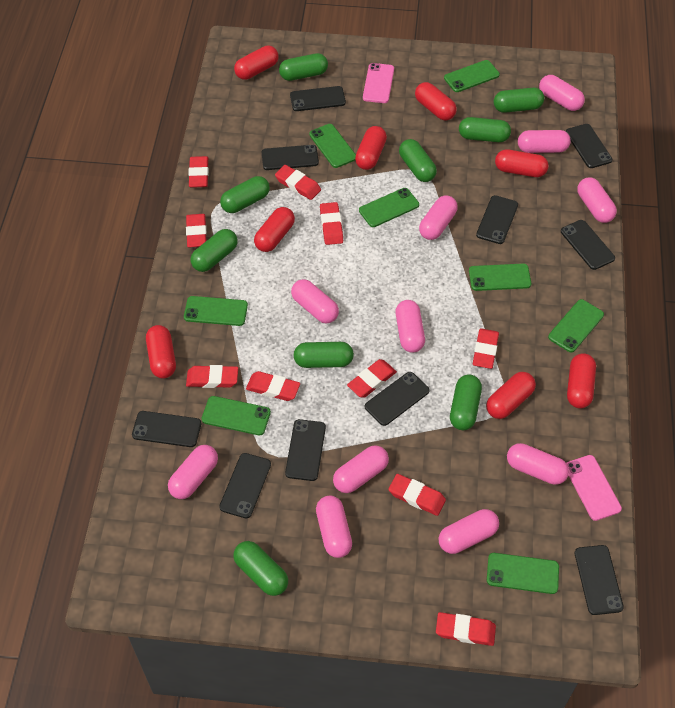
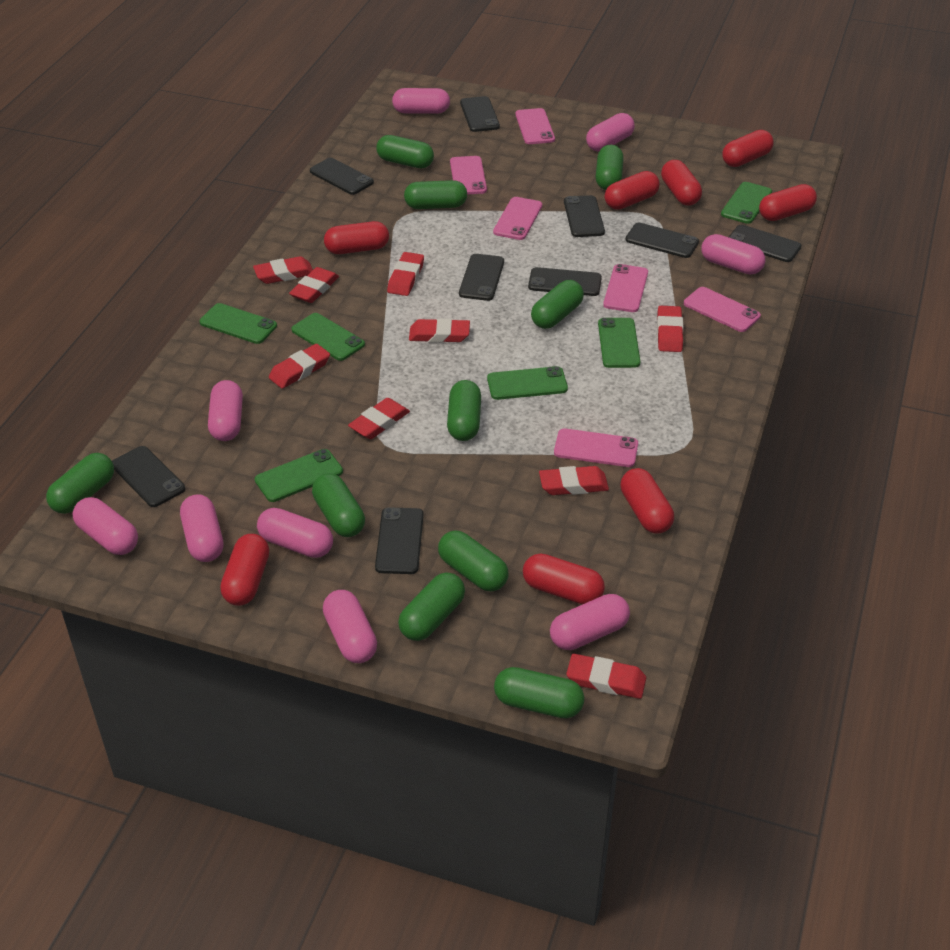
black phone: [132,411,201,447] [219,453,271,519] [262,145,319,170] [285,419,326,481] [290,86,346,111] [365,372,429,426] [476,195,518,244] [561,220,615,270] [566,124,612,168] [575,545,624,615] = 10 -> [112,446,185,507] [310,158,374,195] [375,507,424,574] [459,254,504,301] [460,96,500,132] [528,267,602,296] [564,195,605,237] [626,223,699,258] [729,225,801,262] = 9
green capsule: [191,229,238,272] [220,176,270,213] [233,541,288,596] [279,53,328,81] [294,342,354,368] [399,139,437,182] [450,374,482,430] [459,117,511,142] [494,88,544,113] = 9 -> [46,453,114,514] [312,473,365,537] [376,135,434,168] [398,572,465,641] [404,180,467,209] [438,530,509,591] [447,380,481,441] [494,667,584,718] [531,280,584,329] [596,145,624,190] = 10
green phone: [184,296,248,326] [202,396,271,435] [309,124,356,168] [359,188,419,227] [444,60,500,92] [469,264,531,291] [487,553,559,594] [548,299,604,352] = 8 -> [199,303,277,344] [255,449,343,502] [291,313,365,361] [487,366,568,400] [598,318,641,368] [721,182,772,224] = 6
pink capsule: [168,445,218,499] [291,279,339,323] [316,496,352,558] [333,445,389,493] [395,300,425,353] [419,195,458,240] [439,509,499,554] [507,443,569,485] [518,130,571,153] [539,75,585,111] [577,177,617,223] = 11 -> [73,497,138,555] [180,494,223,562] [208,380,243,441] [257,508,333,558] [323,590,377,663] [392,88,450,114] [550,594,630,650] [586,113,635,151] [701,234,765,275] = 9
pink phone: [363,63,394,103] [567,455,622,521] = 2 -> [450,156,487,194] [493,197,542,240] [515,108,555,144] [554,428,638,467] [603,264,648,312] [684,287,761,332] = 6
red eraser: [186,214,207,248] [186,365,238,388] [188,156,209,188] [246,371,300,401] [275,165,321,200] [320,202,343,245] [347,359,397,398] [388,474,446,516] [436,612,496,646] [473,328,499,369] = 10 -> [253,256,313,284] [269,344,330,389] [289,267,339,303] [348,398,410,439] [387,252,424,296] [409,318,470,343] [539,466,609,495] [566,654,646,699] [657,306,683,352] = 9

